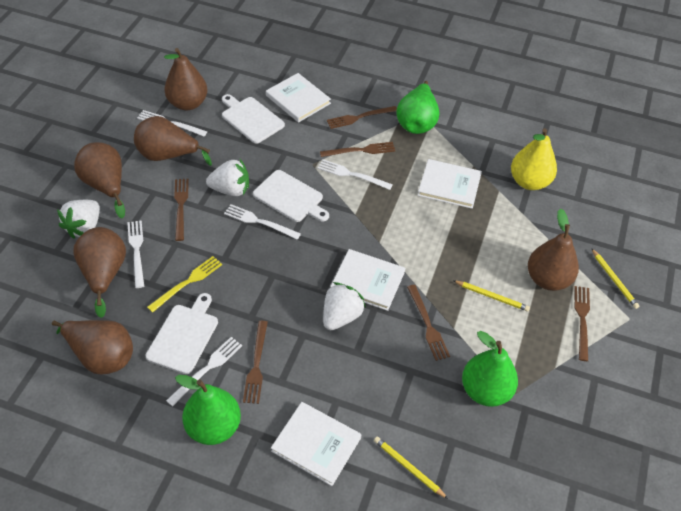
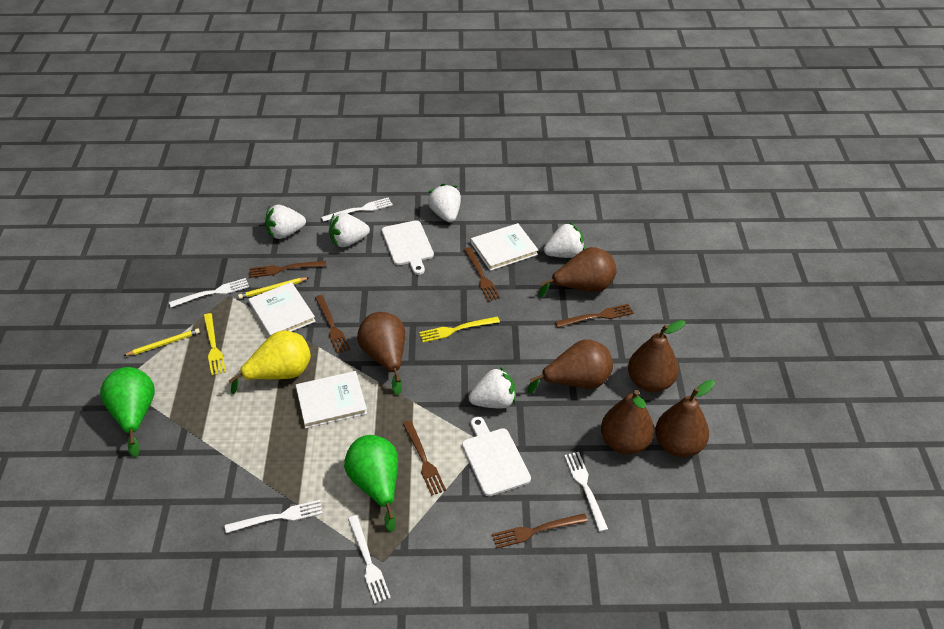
green pear: [175,375,241,445] [396,81,439,134] [462,331,518,407] = 3 -> [100,367,155,458] [344,435,398,532] = 2
white book: [266,73,331,123] [271,402,362,486] [330,249,405,311] [418,159,482,209] = 4 -> [248,282,316,337] [296,371,367,428] [471,223,538,271] = 3
white cutting board: [145,293,218,374] [222,94,285,144] [253,170,329,222] = 3 -> [382,220,434,275] [462,417,531,496] = 2
white strawberry: [57,200,100,239] [206,159,249,196] [323,282,366,330] = 3 -> [265,205,306,239] [329,213,370,247] [428,184,461,222] [469,367,516,408] [544,222,585,258] = 5
yellow fork: [147,256,222,313] = 1 -> [203,313,226,376] [419,316,500,343] = 2
yellow pencil: [374,437,448,499] [453,280,530,312] [591,248,639,309] = 3 -> [123,328,200,356] [238,277,309,299] = 2

